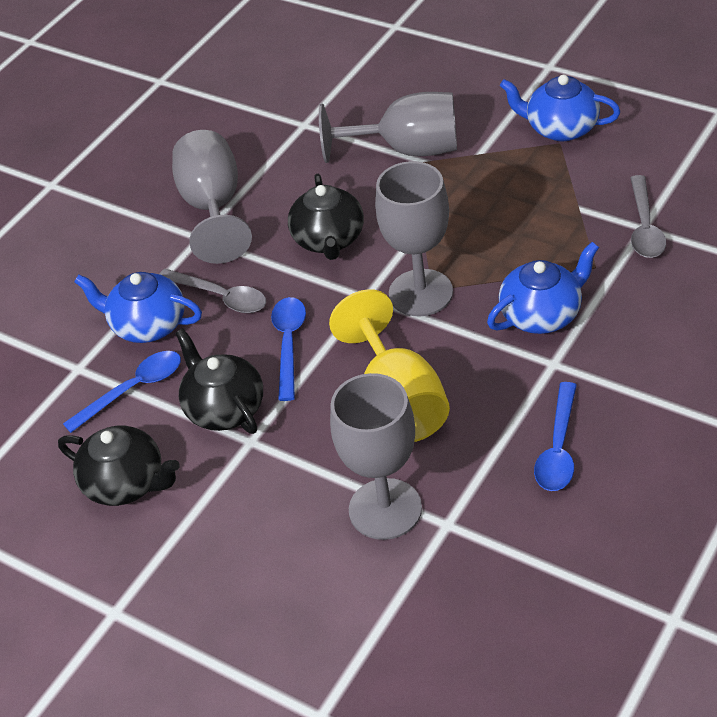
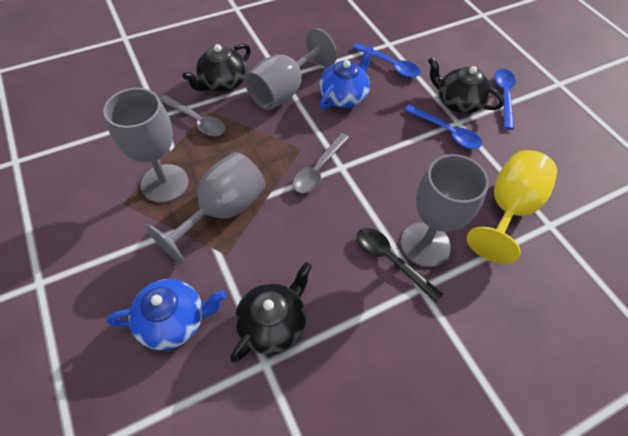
black spoon: none = 0 -> [357,228,443,303] = 1
blue teapot: [74,272,202,343] [487,242,599,334] [500,75,620,141] = 3 -> [107,279,226,350] [319,46,373,109] = 2

